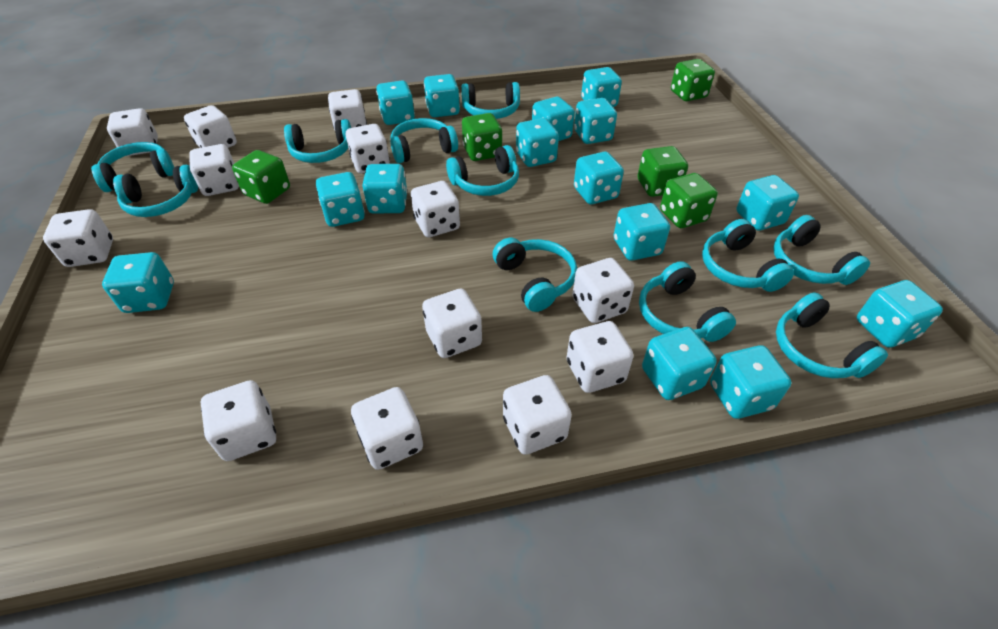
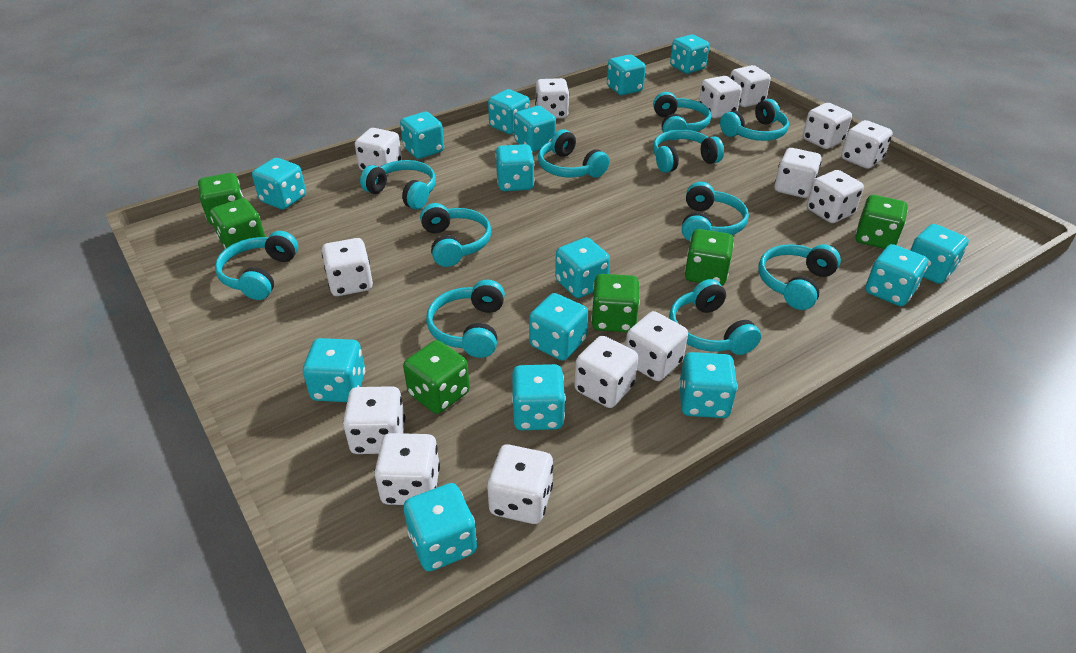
green dice: [232,150,290,204] [462,113,502,161] [638,146,688,197] [660,173,718,228] [671,59,715,101] = 5 -> [198,173,244,225] [210,198,265,253] [403,340,470,414] [591,274,640,332] [685,229,734,286] [855,195,908,249] = 6
white dice: [43,209,113,267] [107,108,158,156] [184,105,237,148] [189,144,239,196] [201,380,276,461] [328,89,367,130] [346,124,390,173] [351,387,423,470] [411,181,460,237] [422,289,482,358] [503,375,572,455] [567,321,634,393] [572,258,634,323] = 13 -> [322,238,373,296] [343,386,405,454] [355,128,402,175] [374,433,440,505] [487,445,553,524] [535,78,569,119] [574,336,638,408] [626,311,688,381] [699,76,742,118] [730,65,771,107] [774,148,821,198] [803,103,852,149] [807,170,864,223] [841,120,893,169] = 14

